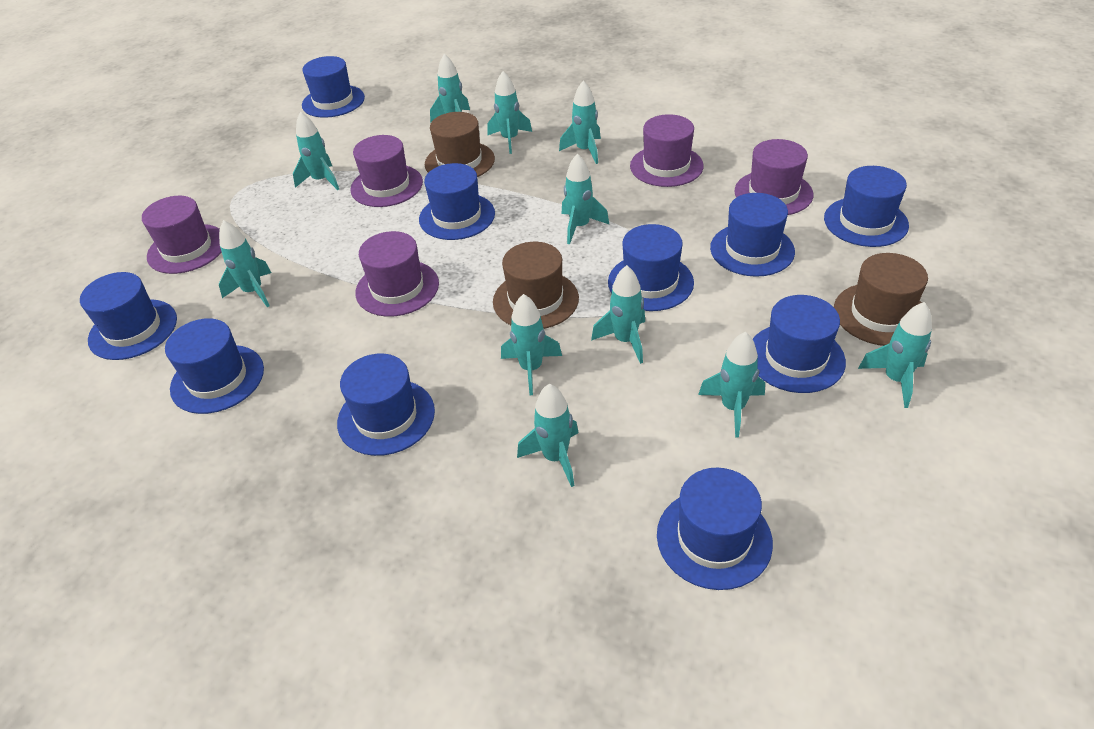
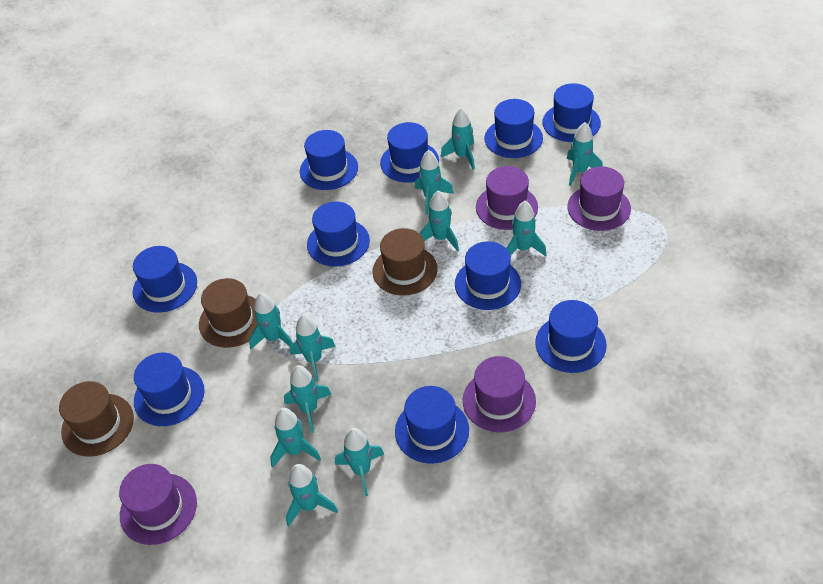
purple hat: [142,196,221,274] [350,135,423,207] [355,231,439,317] [630,114,704,187] [734,139,813,215] = 5 -> [119,464,197,545] [463,356,536,432] [476,166,538,230] [567,167,631,231] = 4

